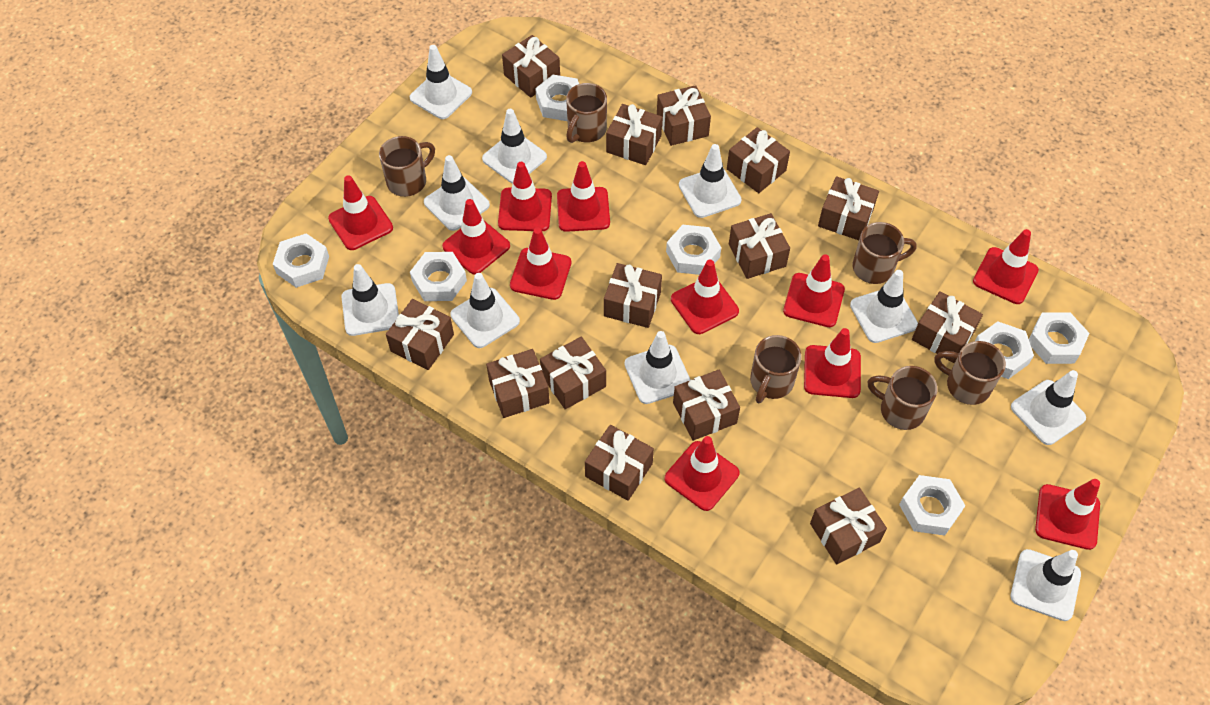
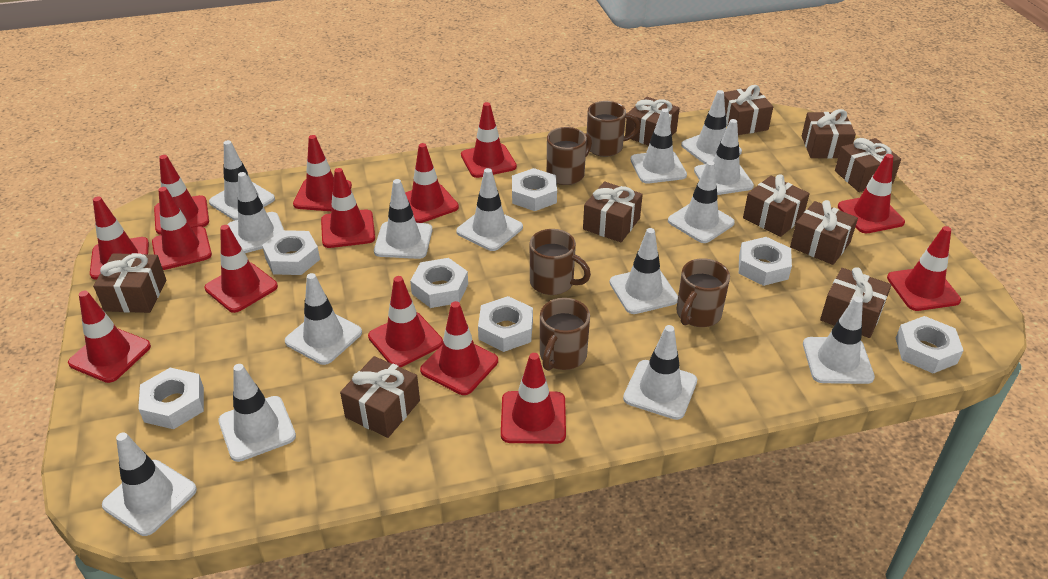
brown gift: [386,299,454,370] [486,349,550,418] [502,35,560,98] [540,337,606,409] [585,425,654,501] [604,263,662,328] [606,104,662,165] [657,85,711,146] [673,370,740,441] [727,127,790,193] [729,213,790,279] [810,488,887,565] [818,176,879,240] [912,291,983,363] = 14 -> [93,253,166,313] [340,356,420,438] [583,181,643,242] [625,97,680,146] [724,85,773,135] [743,174,810,237] [790,200,858,265] [802,109,856,159] [820,267,892,338] [835,138,901,192] = 10
brown mug: [379,136,435,197] [566,83,607,143] [750,335,802,403] [852,222,917,284] [868,366,938,430] [934,341,1006,405] = 6 -> [530,229,591,295] [540,298,590,371] [547,127,592,185] [586,101,640,157] [676,258,730,327] = 5
red traffic cone: [328,175,393,250] [442,199,510,274] [498,162,552,231] [510,227,571,300] [557,161,610,232] [664,436,740,511] [671,260,739,334] [783,254,845,327] [804,328,861,398] [973,229,1039,304] [1035,479,1100,550] = 11 -> [68,291,151,383] [90,196,149,280] [152,187,212,270] [154,155,209,235] [205,225,278,313] [293,135,352,211] [321,168,375,248] [368,276,443,367] [405,143,459,223] [420,301,498,395] [461,102,517,178] [501,353,566,444] [838,154,905,233] [887,226,961,311] = 14
white traffic cone: [342,264,399,336] [410,45,472,119] [424,155,490,231] [450,273,520,348] [482,109,547,184] [624,331,691,404] [679,144,742,218] [850,270,918,343] [1011,370,1086,445] [1011,549,1081,621] = 10 -> [102,432,197,536] [209,140,275,220] [218,364,296,462] [227,172,284,253] [285,273,362,365] [374,179,432,259] [456,168,523,251] [609,228,678,314] [623,325,697,420] [630,108,687,183] [668,161,735,243] [681,90,742,164] [694,119,754,195] [803,296,875,384] = 14

